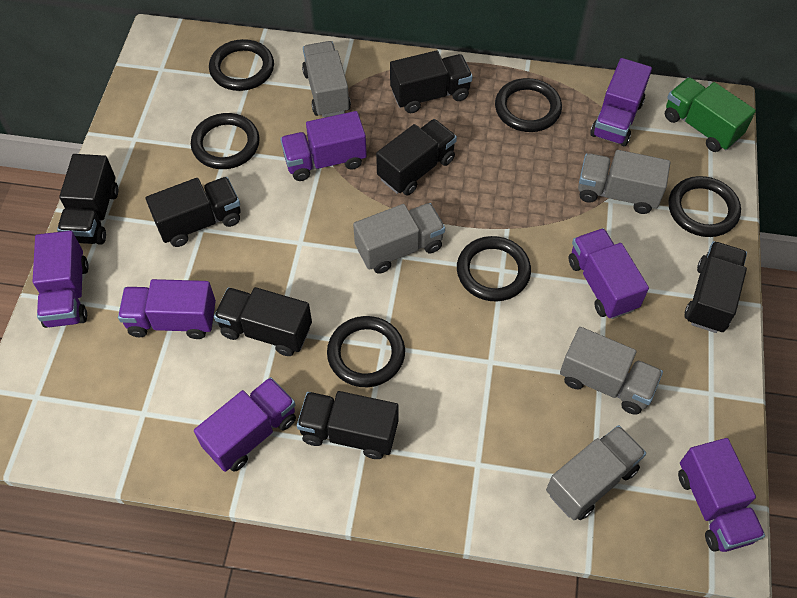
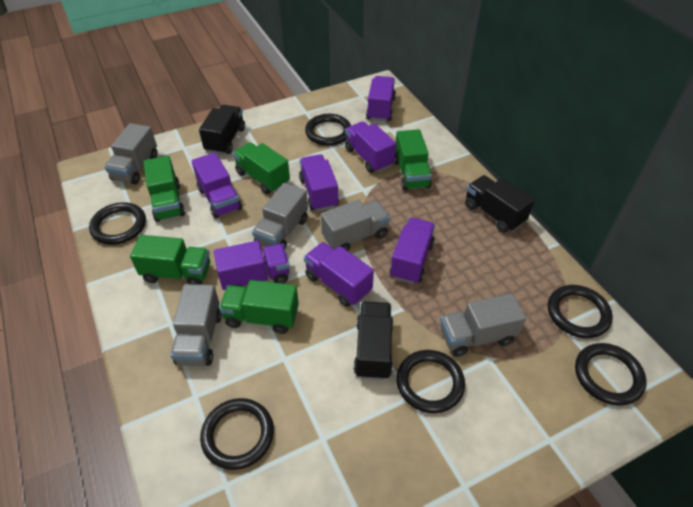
black truck: [57,154,118,244] [146,177,241,247] [214,287,312,356] [297,391,398,459] [376,119,457,196] [390,50,473,113] [684,241,747,333] = 7 -> [199,105,245,155] [354,301,393,380] [465,175,535,233] = 3
green truck: [665,77,756,152] = 1 -> [130,235,210,285] [144,156,185,222] [219,280,299,334] [233,142,290,194] [395,129,432,191] = 5

